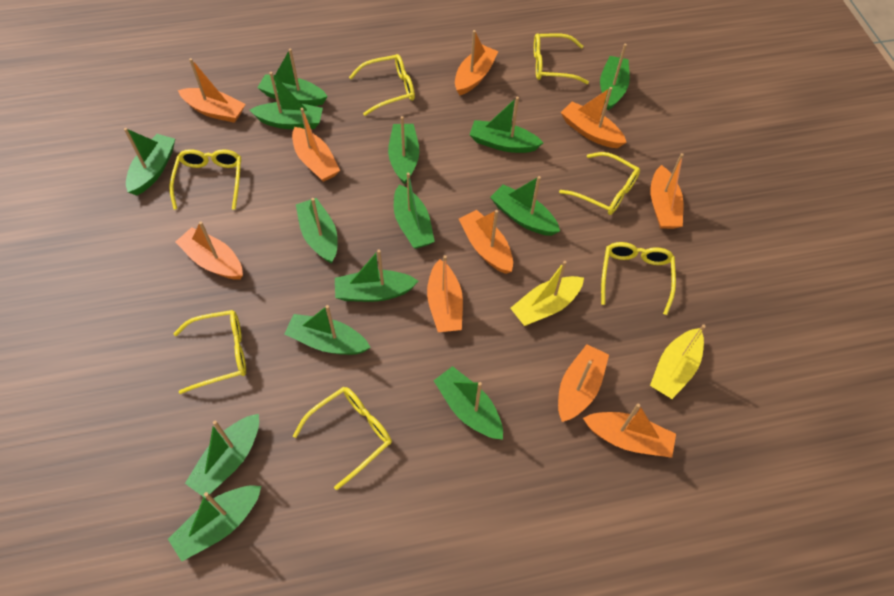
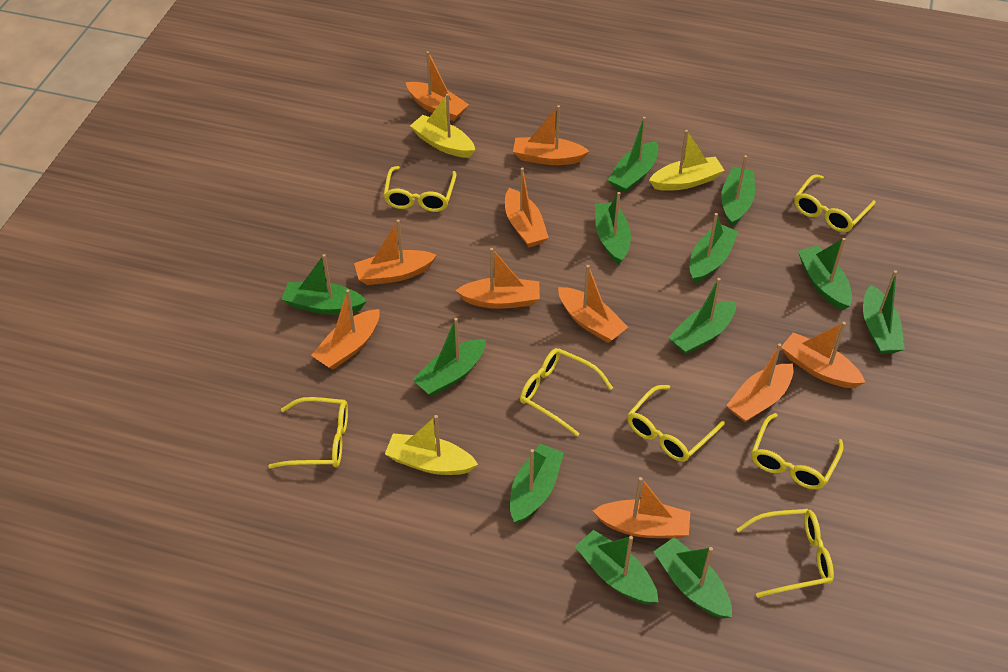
green boat: [124,128,175,196] [168,486,261,561] [185,414,259,498] [250,72,323,129] [257,49,328,106] [284,305,371,355] [296,198,338,264] [335,249,418,302] [388,116,419,184] [394,173,435,249] [434,366,503,440] [470,97,543,153] [490,176,560,236] [600,44,630,110] = 14 -> [282,254,367,315] [412,318,486,396] [510,444,564,524] [575,530,658,605] [595,192,631,265] [608,117,658,193] [653,537,732,619] [668,278,736,355] [690,213,738,284] [721,155,755,227] [798,238,852,311] [863,270,905,354] = 12
yellow boat: [510,261,584,326] [650,325,706,399] = 2 -> [385,415,478,475] [410,94,475,158] [649,130,725,191] = 3

